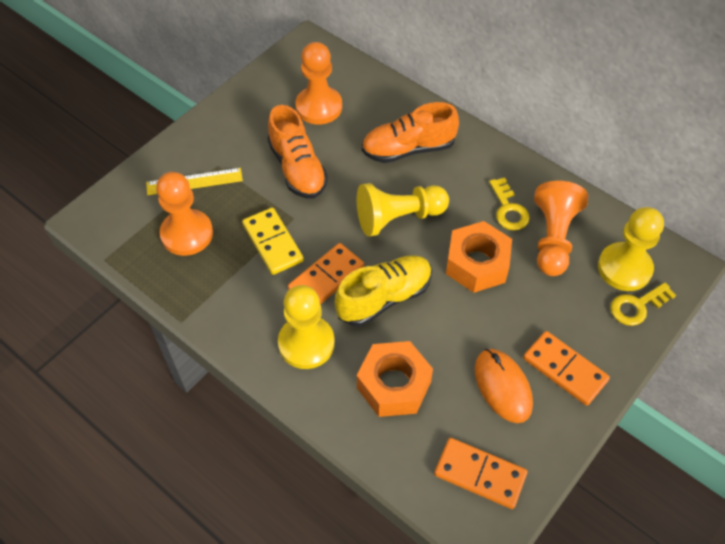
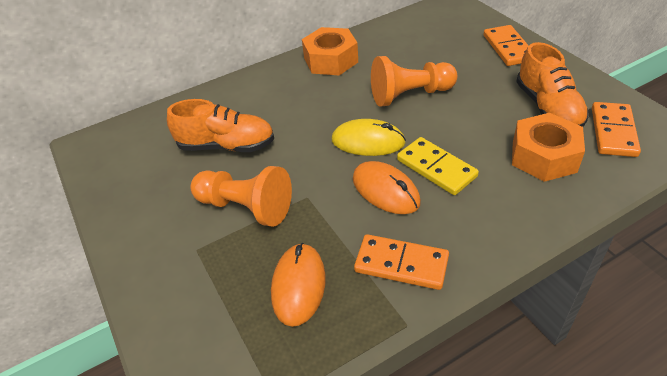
orange mouse: [475,349,533,423] = 1 -> [271,243,326,327] [353,161,421,214] = 2
orange pawn: [156,172,213,256] [295,42,342,125] [534,181,588,276] = 3 -> [191,166,292,227] [371,56,458,107] = 2
yellow key: [489,178,530,231] [610,282,676,326] = 2 -> none = 0
yellow mouse: none = 0 -> [332,119,406,156] = 1
yellow pawn: [278,285,335,369] [357,183,449,236] [598,207,664,291] = 3 -> none = 0
yellow ruler: [146,168,243,195] = 1 -> none = 0
yellow shoe: [335,255,432,326] = 1 -> none = 0

